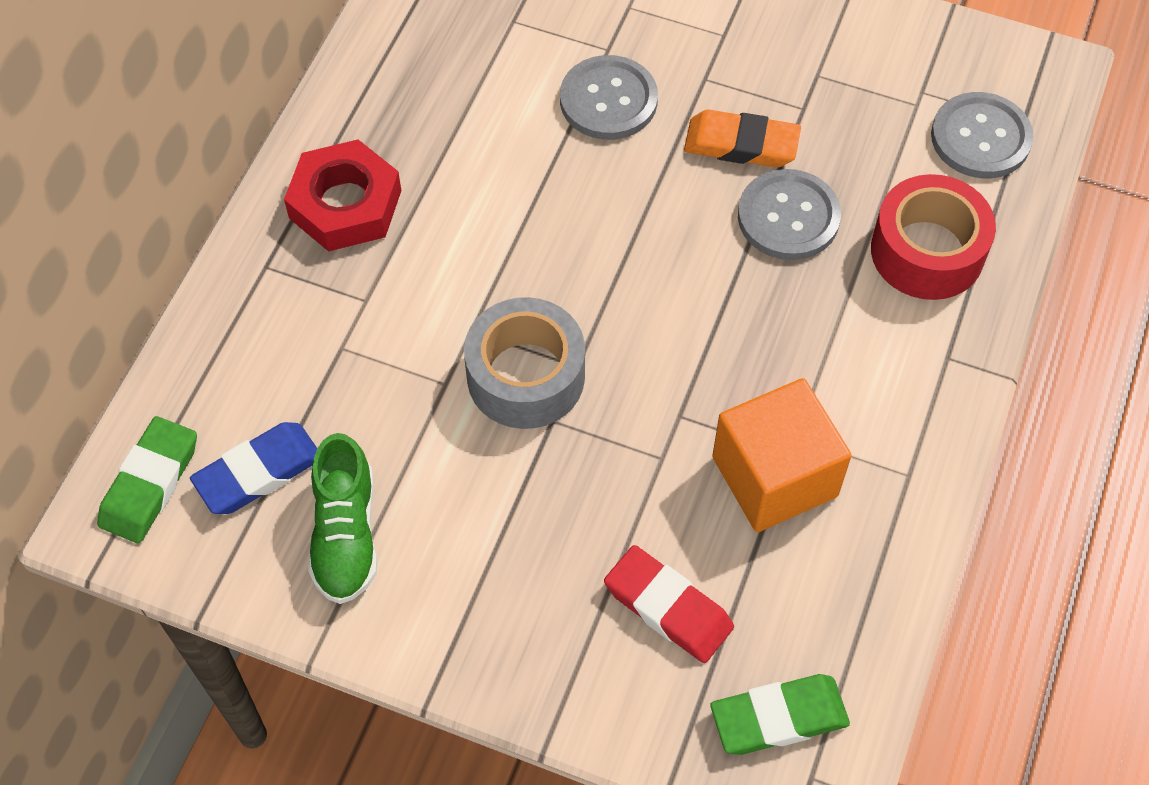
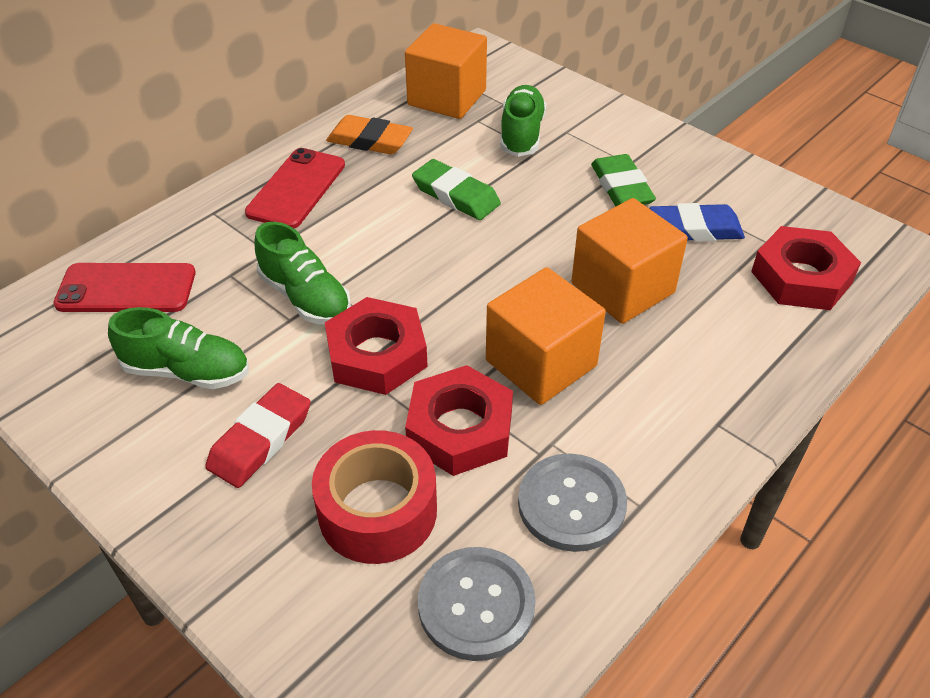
green shoe: [308,433,377,604] = 1 -> [108,307,249,389] [254,222,351,324] [500,85,546,157] = 3
grey button: [560,55,658,140] [738,169,841,260] [931,92,1034,179] = 3 -> [418,547,536,661] [518,453,627,552] = 2
grey tape: [464,297,585,429] = 1 -> none = 0
orange cube: [712,378,852,532] = 1 -> [405,23,487,119] [486,267,606,405] [571,198,688,324] = 3
red nut: [284,139,401,252] = 1 -> [325,297,428,395] [405,365,513,476] [751,226,861,310] = 3
red phone: none = 0 -> [53,263,196,312] [245,148,345,228] = 2

